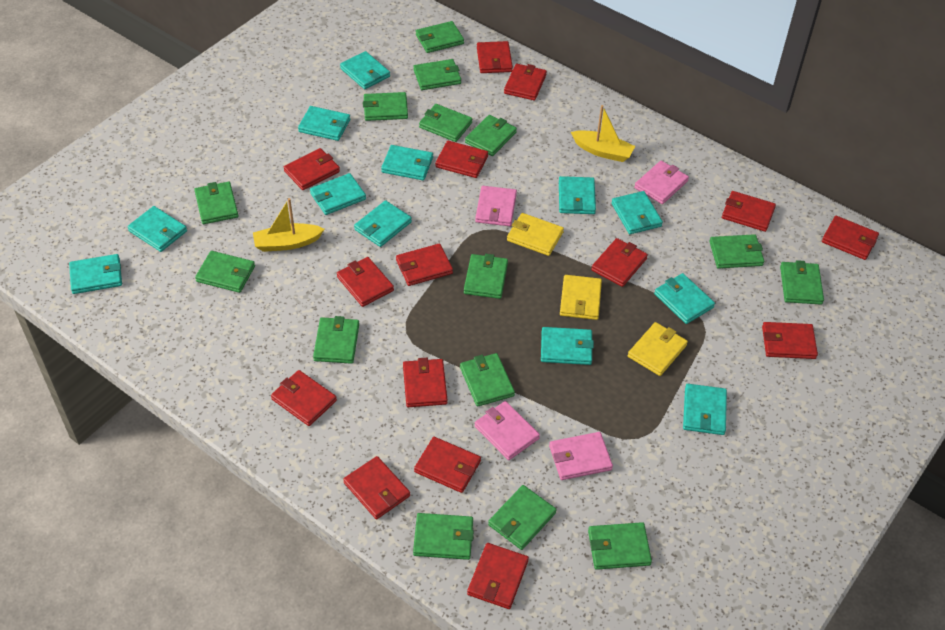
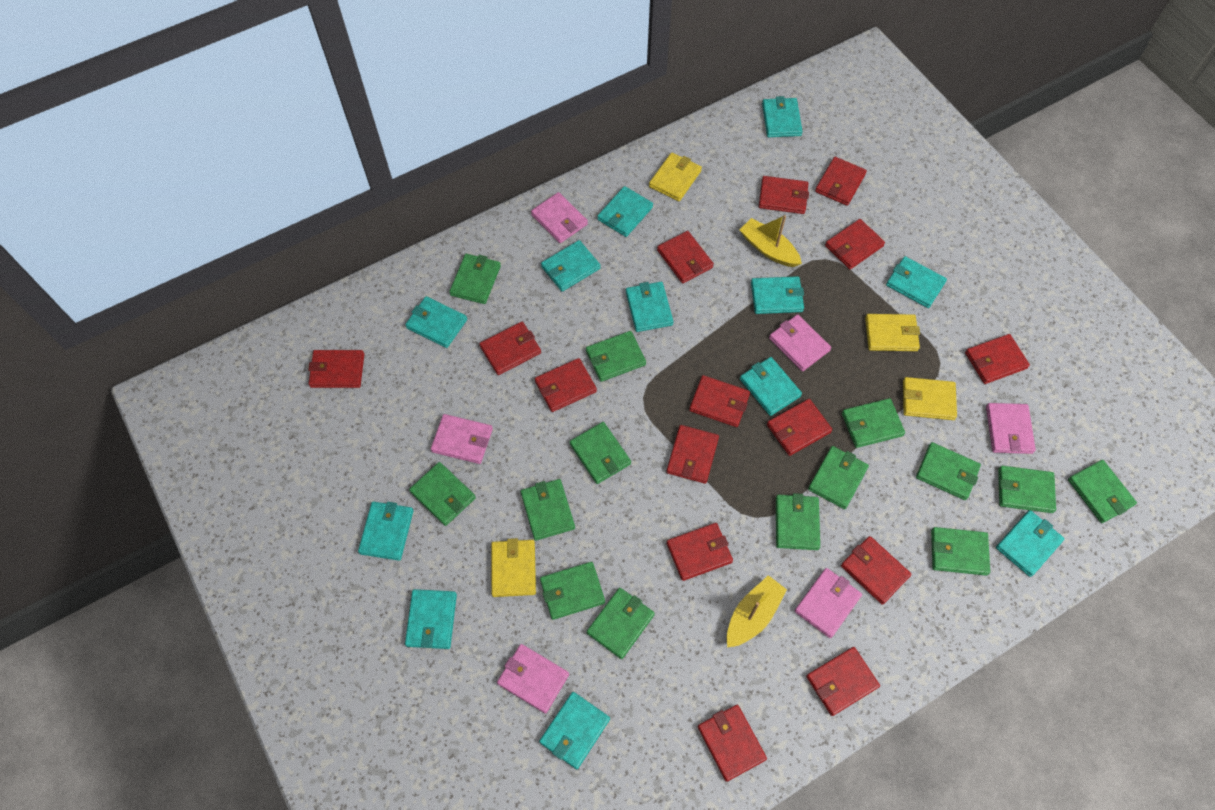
green wallet: [194,182,238,224] [195,251,255,293] [313,316,359,364] [363,92,408,121] [413,59,461,90] [413,513,474,560] [416,21,464,53] [419,104,472,142] [460,353,515,407] [464,254,508,299] [465,115,517,156] [488,485,556,550] [588,522,652,570] [709,234,764,269] [780,260,824,305] = 15 -> [409,462,476,526] [449,254,501,304] [520,479,575,541] [540,562,605,620] [570,422,631,484] [586,331,646,382] [587,588,655,659] [776,493,820,550] [808,446,869,509] [842,398,905,448] [916,442,981,500] [931,527,990,576] [998,466,1056,513] [1068,460,1137,523] = 14
pink wallet: [475,186,517,226] [475,401,540,460] [549,432,613,480] [634,161,689,204] = 4 -> [431,414,493,464] [497,644,569,714] [531,192,588,243] [769,314,831,372] [794,568,862,638] [986,403,1036,454] = 6
yellow wallet: [507,213,564,256] [560,275,602,320] [628,322,688,376] = 3 -> [491,538,536,597] [649,152,702,201] [865,314,920,351] [903,377,957,420] = 4

